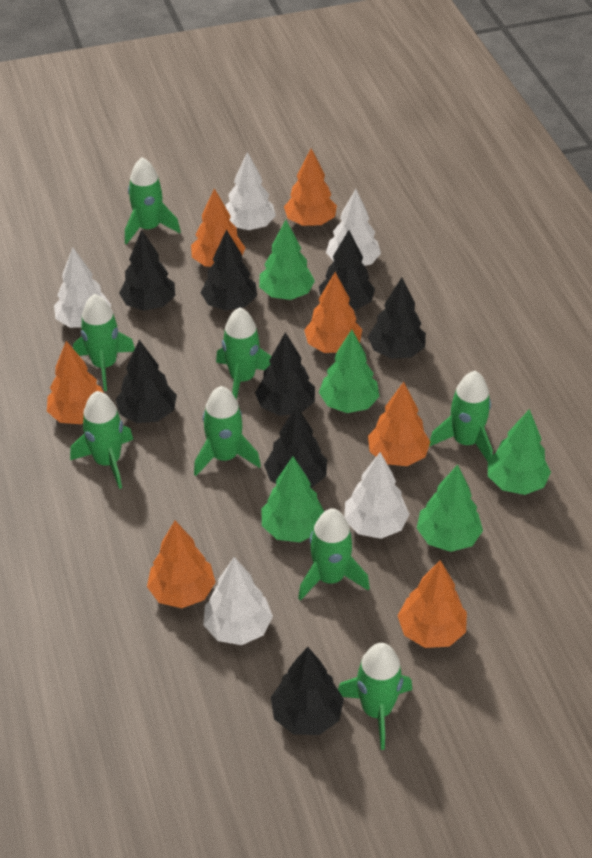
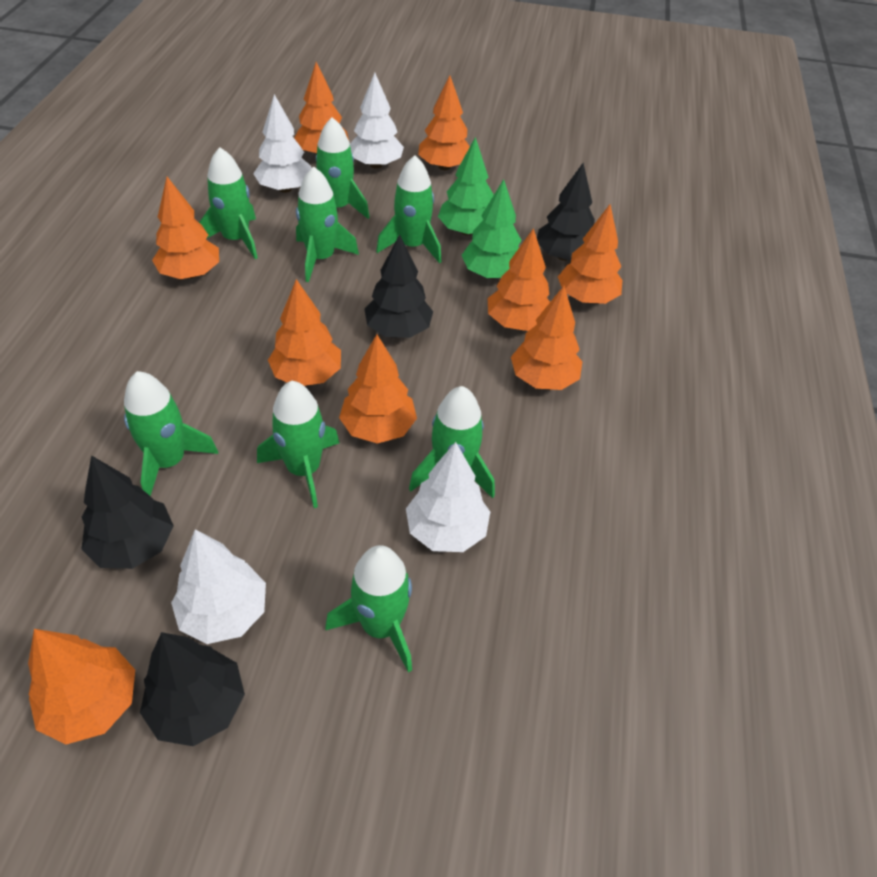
black tree: [116,340,177,423] [119,229,175,311] [201,230,257,311] [255,332,315,416] [264,405,327,488] [271,647,344,735] [319,230,375,310] [368,277,426,359] = 8 -> [81,455,174,569] [140,632,245,746] [364,234,433,338] [537,163,595,261] = 4
green tree: [259,220,315,300] [261,456,324,542] [319,330,379,413] [417,465,483,552] [488,409,551,495] = 5 -> [438,137,494,235] [462,179,522,279] = 2
orange tree: [47,341,104,424] [147,521,216,608] [191,188,245,267] [284,148,337,226] [304,272,362,353] [368,382,430,466] [397,560,467,648] = 7 -> [28,629,135,744] [152,177,219,279] [268,279,341,386] [294,62,349,154] [339,334,417,444] [418,75,470,170] [488,228,550,331] [511,286,582,390] [558,205,622,304] = 9
white tree: [54,247,111,328] [203,557,273,645] [225,152,276,230] [326,189,381,266] [344,452,409,539] = 5 -> [171,529,266,644] [253,94,312,193] [350,73,404,169] [406,442,490,552] = 4

